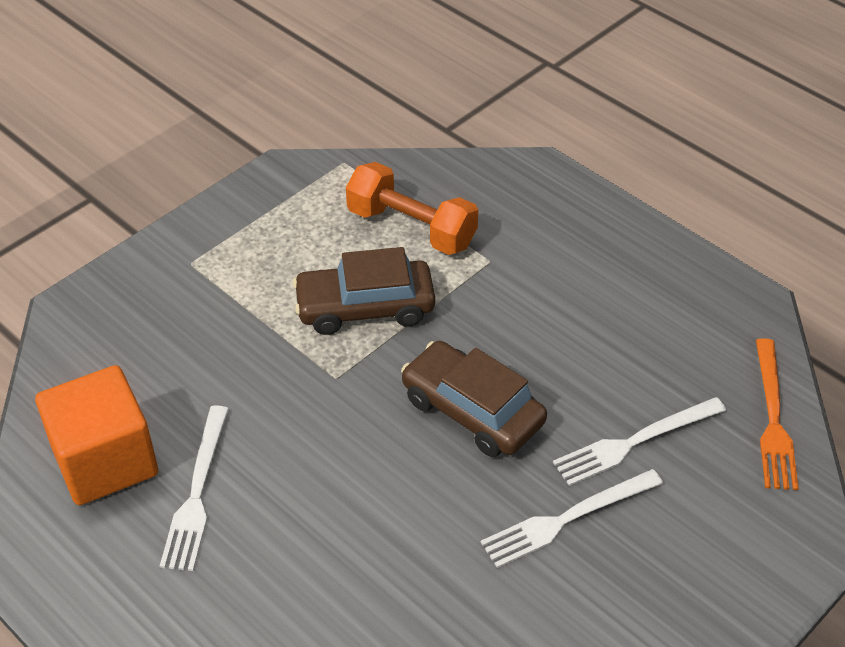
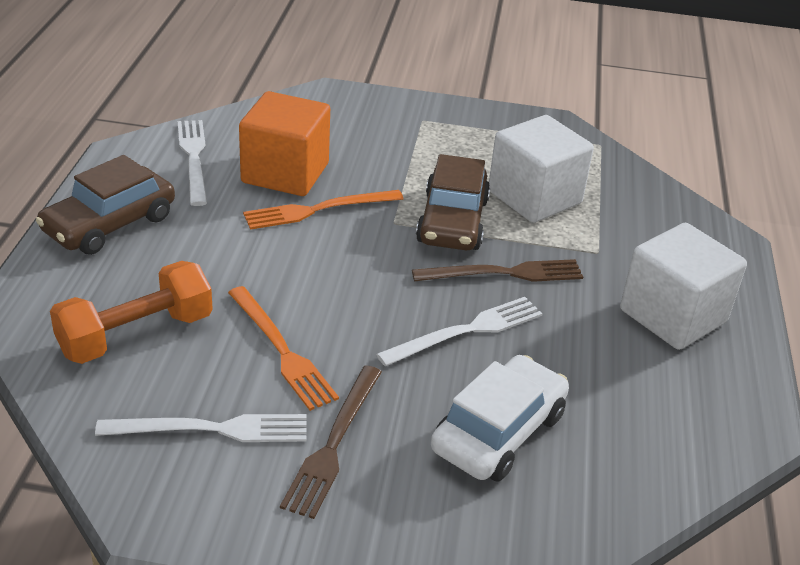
brown fork: none = 0 -> [280,365,382,519] [412,259,583,282] = 2
orange fork: [756,338,799,490] = 1 -> [228,286,339,411] [243,190,403,230] = 2
white car: none = 0 -> [431,355,569,482] = 1
white cube: none = 0 -> [489,115,594,223] [620,223,747,350] = 2

